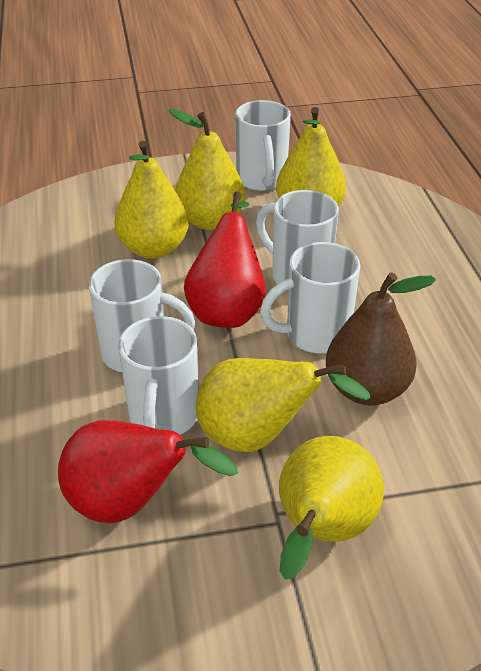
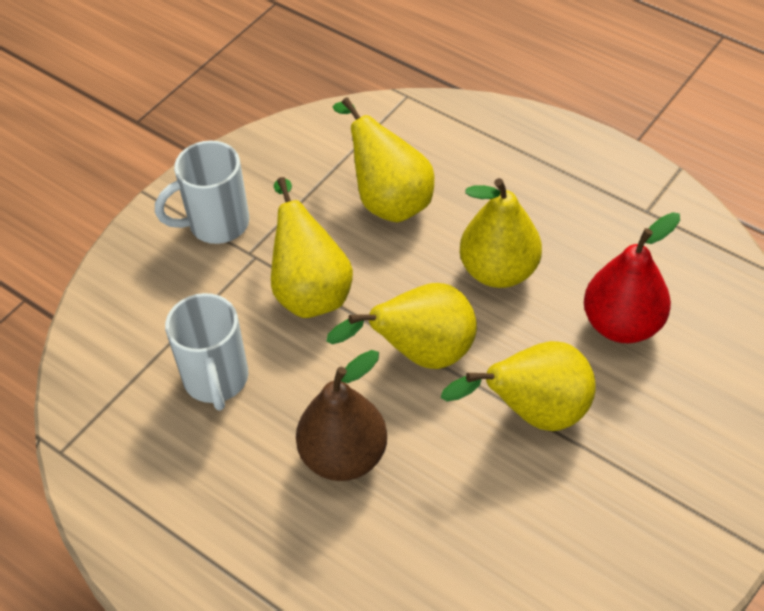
red pear: [58,420,238,523] [184,191,266,328] = 2 -> [584,212,680,344] = 1
white mug: [89,259,195,372] [118,316,199,435] [235,100,291,191] [256,190,339,291] [260,242,360,353] = 5 -> [155,140,249,244] [165,293,248,411] = 2

